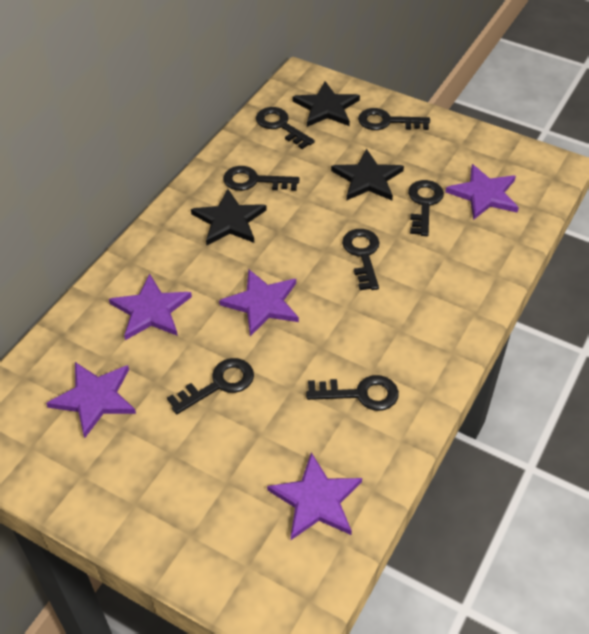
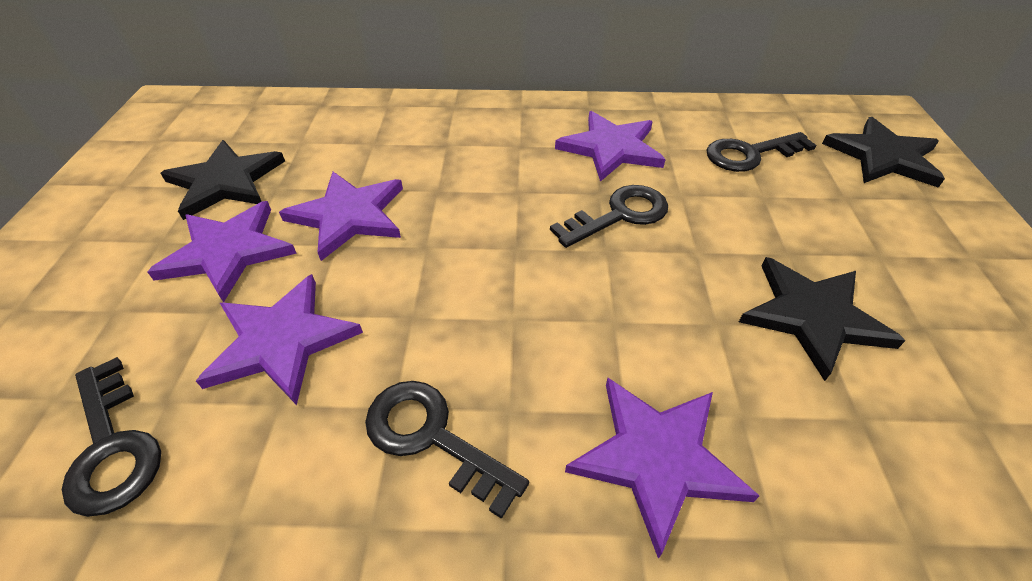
black key: [167,358,254,414] [223,166,299,191] [256,107,315,149] [306,375,399,411] [342,229,380,290] [358,108,430,130] [408,180,444,236] = 7 -> [62,357,161,517] [365,381,529,519] [550,185,668,248] [707,132,817,172] = 4

